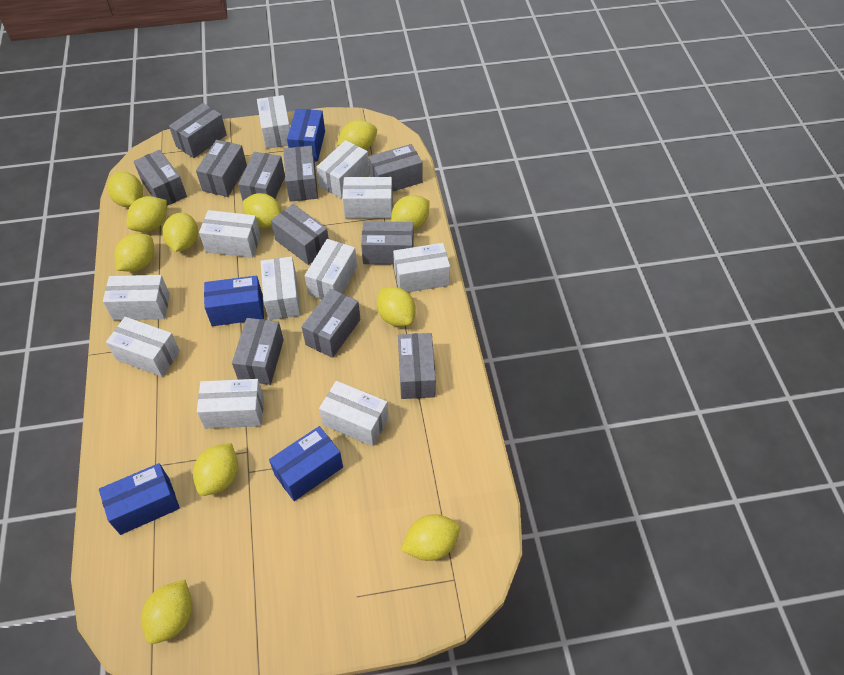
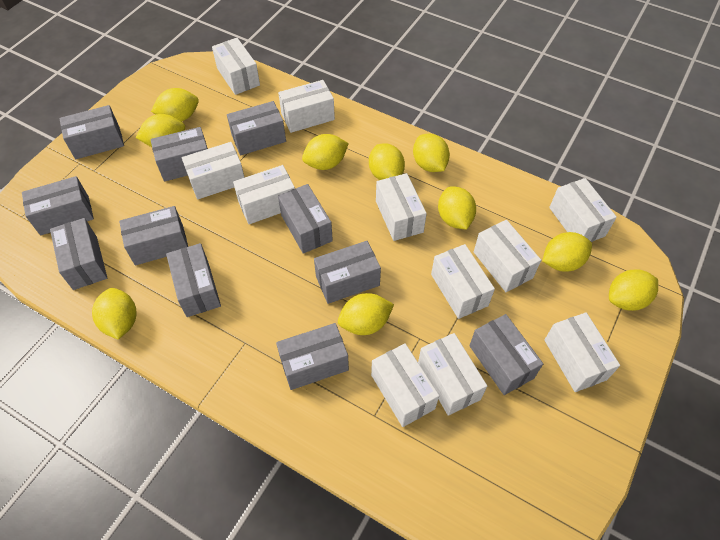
blue box: [99,463,180,535] [204,275,264,326] [269,426,343,501] [287,109,325,162] = 4 -> none = 0
yellow lemon: [107,172,143,207] [114,234,154,272] [127,196,167,232] [141,580,192,644] [162,213,198,252] [193,443,238,496] [243,193,282,228] [337,120,377,150] [377,287,416,326] [391,195,430,230] [401,514,460,561] = 11 -> [92,288,136,339] [136,114,185,147] [151,88,199,122] [302,134,349,170] [338,293,394,335] [369,143,405,180] [413,134,450,172] [438,186,476,230] [542,232,592,272] [609,269,658,311] = 10

